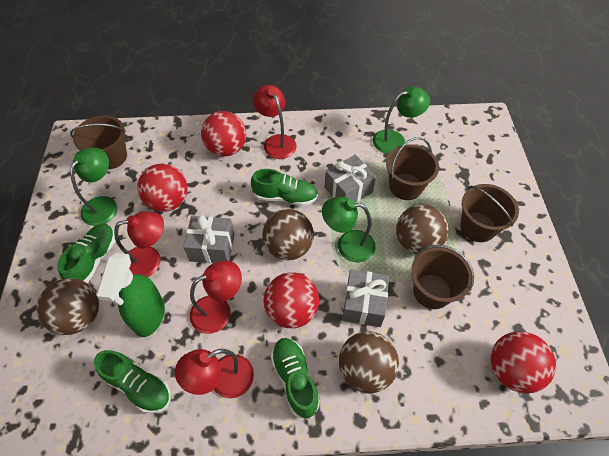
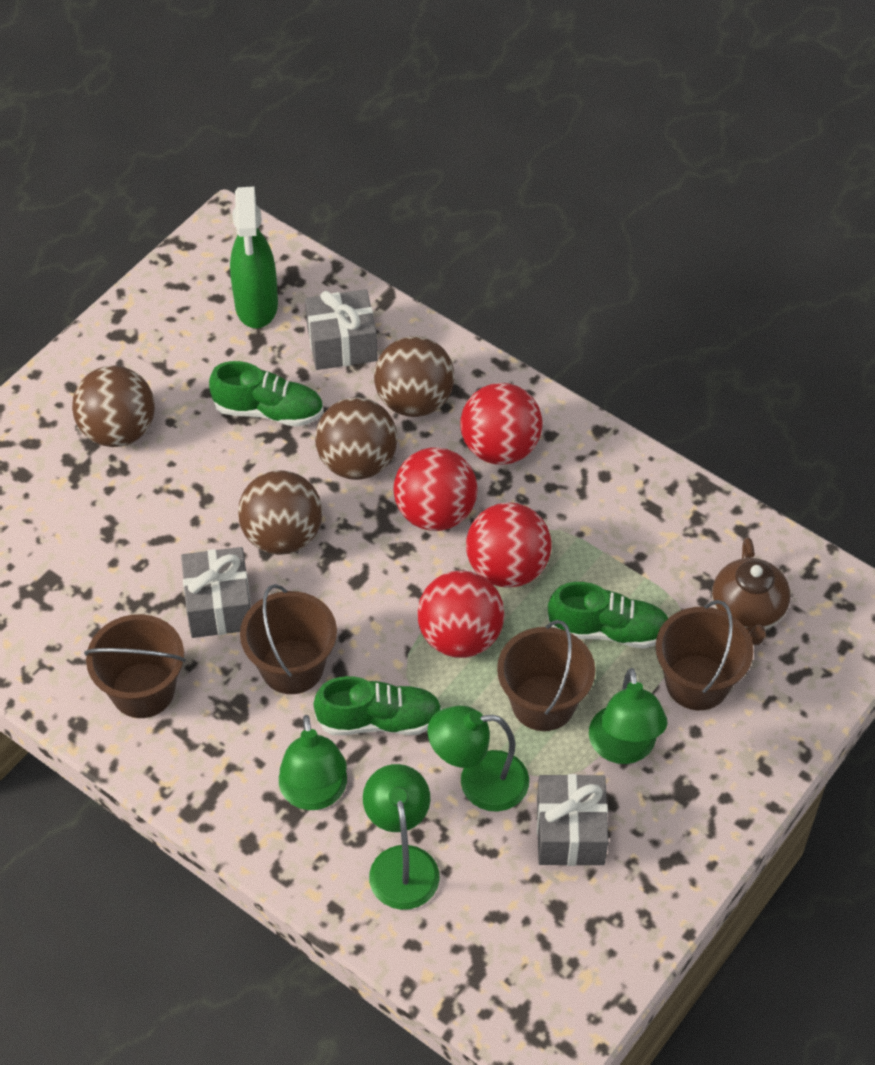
brown teapot: none = 0 -> [712,537,790,645] = 1
green lamp: [70,148,117,226] [322,197,375,262] [373,86,430,154] = 3 -> [279,715,347,810] [363,764,440,910] [428,705,529,812] [589,668,667,764] = 4
green shoe: [58,224,115,283] [94,350,170,413] [251,169,318,206] [271,338,320,419] = 4 -> [209,361,324,427] [313,676,442,735] [547,582,668,649] = 3
red lamp: [114,211,164,277] [175,349,254,398] [190,261,242,334] [253,85,297,159] = 4 -> none = 0

